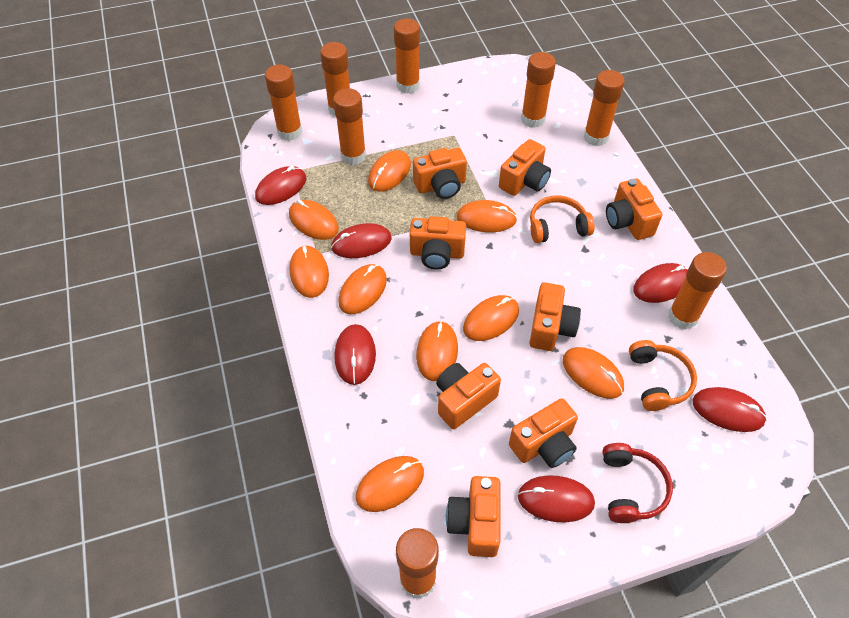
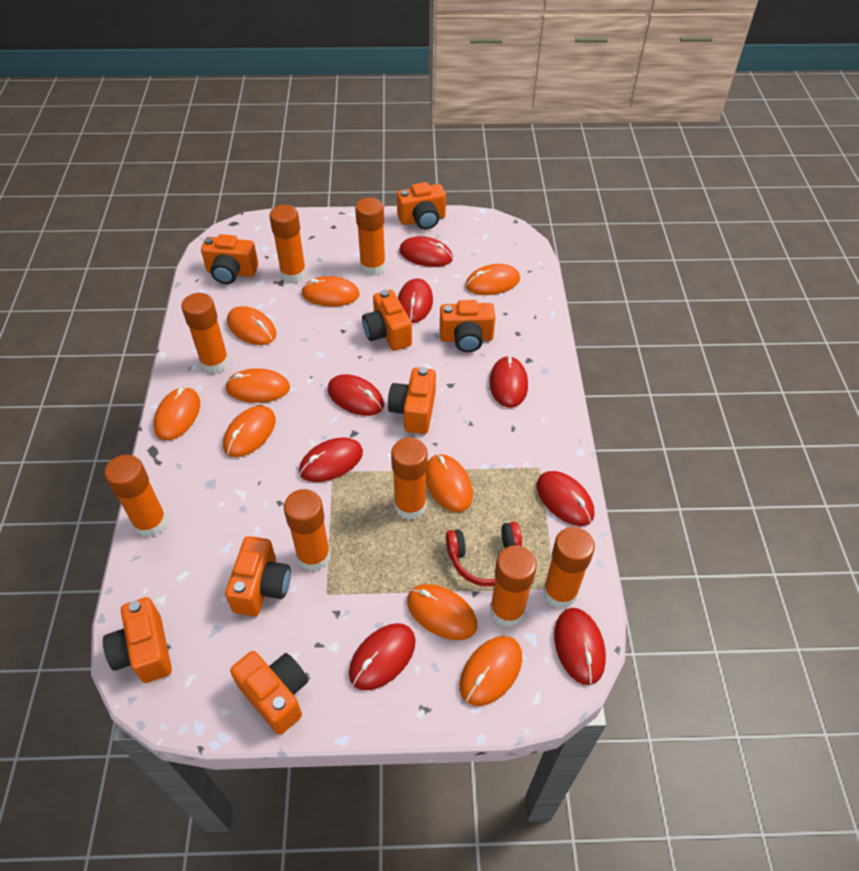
orange headphones: [530,195,595,243] [629,340,697,411] = 2 -> none = 0
red mouse: [255,166,306,205] [331,223,392,258] [334,324,376,385] [518,475,595,522] [633,263,688,303] [692,387,767,432] = 6 -> [299,437,363,482] [328,374,384,416] [349,623,416,691] [398,278,433,323] [399,236,453,267] [489,356,528,408] [537,471,595,526] [554,608,606,685] = 8

